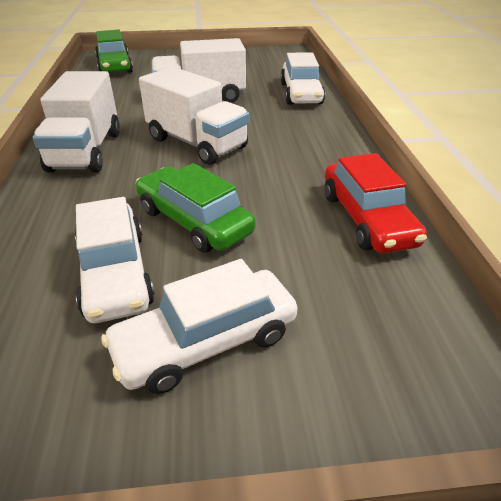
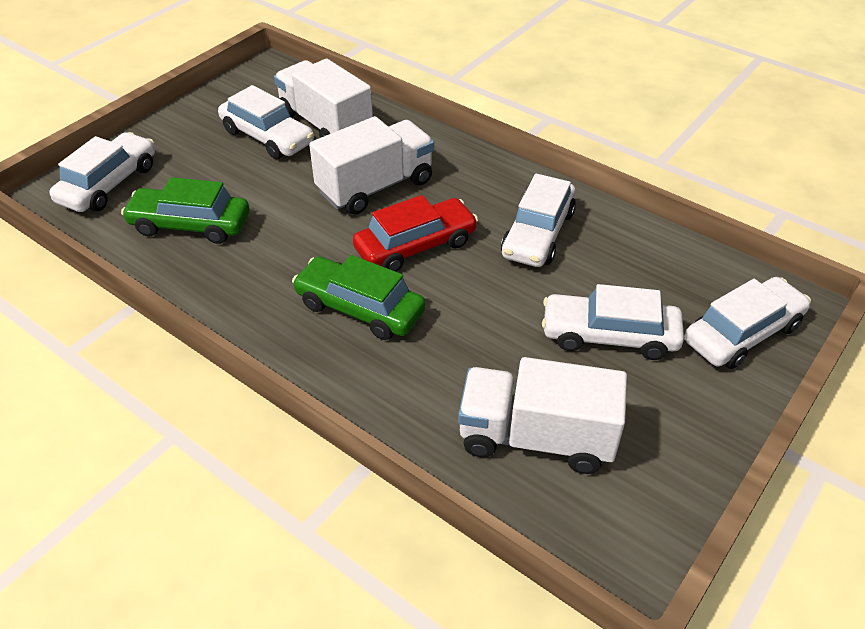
white car: [75,197,155,323] [101,259,298,394] [280,52,325,105] = 3 -> [49,132,155,212] [218,85,314,159] [501,173,576,267] [542,284,684,360] [685,277,811,369] = 5

